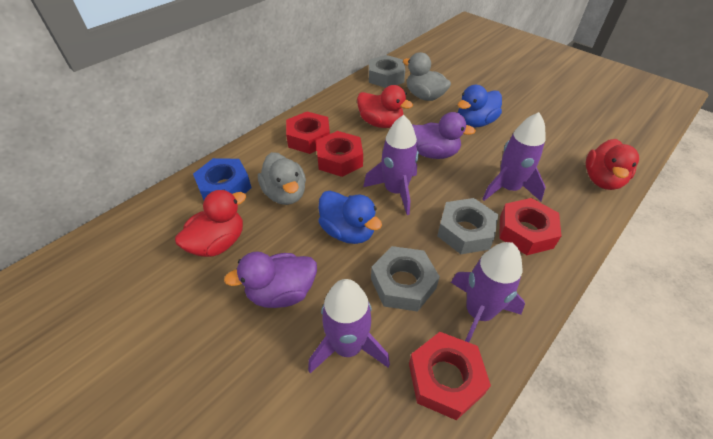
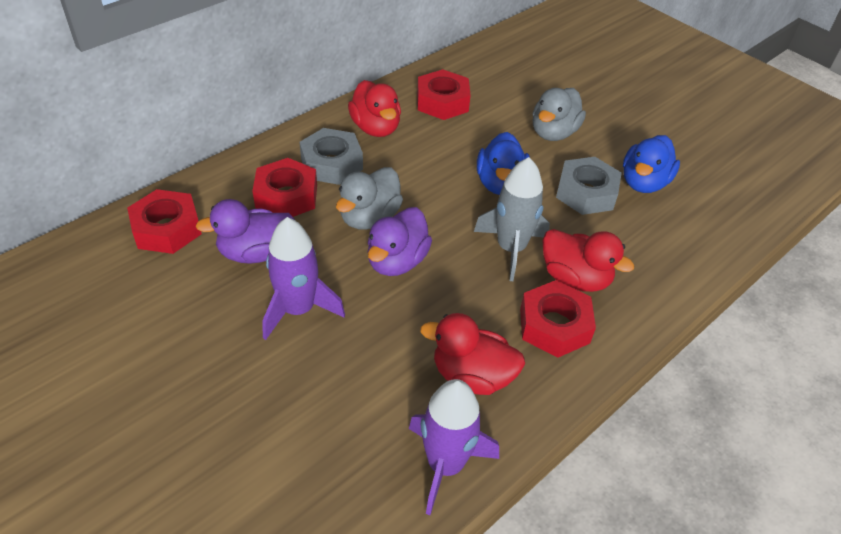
blue nut: [193,158,251,200] = 1 -> none = 0
grey nut: [369,55,405,88] [371,246,440,312] [437,198,498,254] = 3 -> [299,128,363,185] [556,157,622,215] = 2
grey rocket: none = 0 -> [474,157,550,281] = 1
purple rocket: [308,279,390,373] [363,115,419,215] [451,242,525,342] [482,112,546,201] = 4 -> [262,217,345,340] [409,379,499,515] = 2

